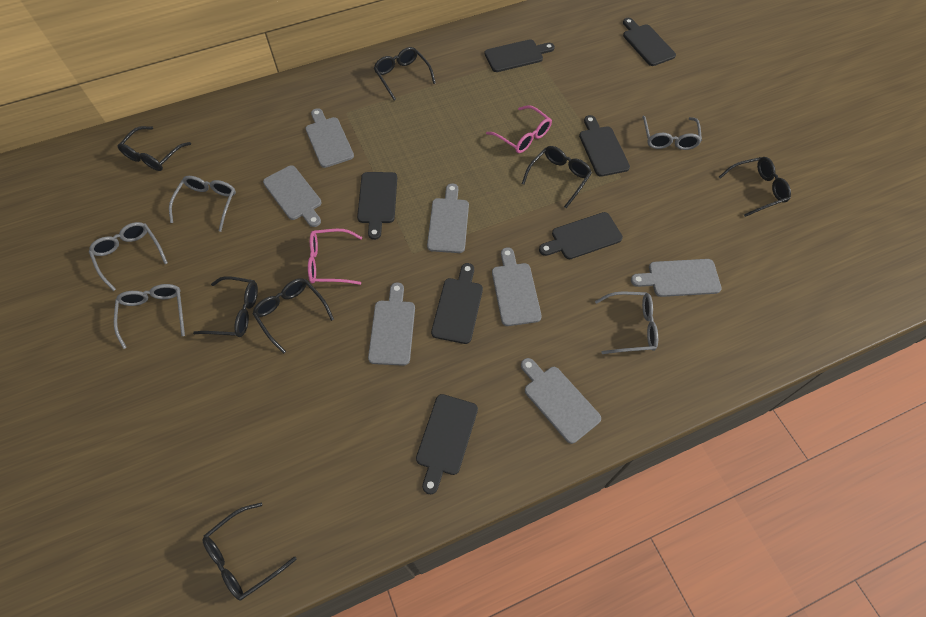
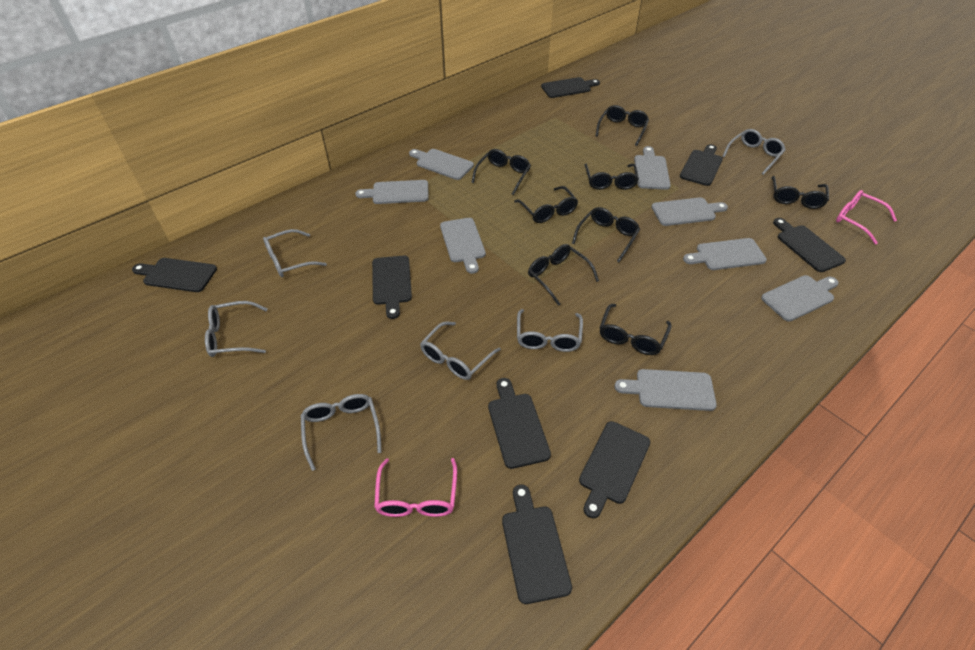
black cutting board: [357,172,397,240] [416,394,478,494] [431,263,483,344] [485,39,555,72] [539,212,623,259] [579,115,630,177] [623,18,676,66] = 7 -> [132,258,217,292] [372,256,412,319] [488,378,551,469] [502,484,572,604] [541,77,600,98] [579,421,650,518] [680,144,723,186] [773,218,846,272] = 8
black glasses: [117,126,191,171] [193,276,258,337] [202,503,297,600] [253,278,334,354] [374,47,436,100] [522,146,592,208] [719,157,791,217] = 7 -> [471,149,531,195] [514,186,578,223] [528,244,599,306] [572,207,640,262] [585,164,639,190] [596,105,649,146] [600,304,672,355] [771,176,829,209] = 8
grey cutting board: [263,165,322,227] [306,108,354,168] [368,282,415,366] [427,183,469,253] [492,248,542,326] [521,358,601,444] [631,259,721,297] = 7 -> [355,180,429,204] [409,149,474,180] [440,218,486,274] [614,369,717,411] [634,146,671,190] [652,197,728,226] [683,238,767,270] [761,275,839,322] = 8
grey glasses: [89,222,168,291] [114,284,185,349] [169,176,236,232] [595,292,658,354] [642,116,702,150] = 5 -> [205,301,268,357] [263,229,327,277] [301,394,382,471] [420,322,501,380] [517,309,583,352] [722,129,786,175] = 6

